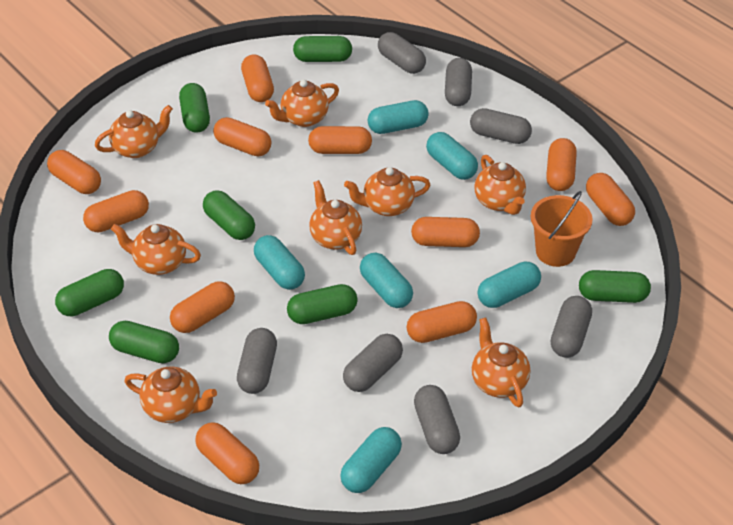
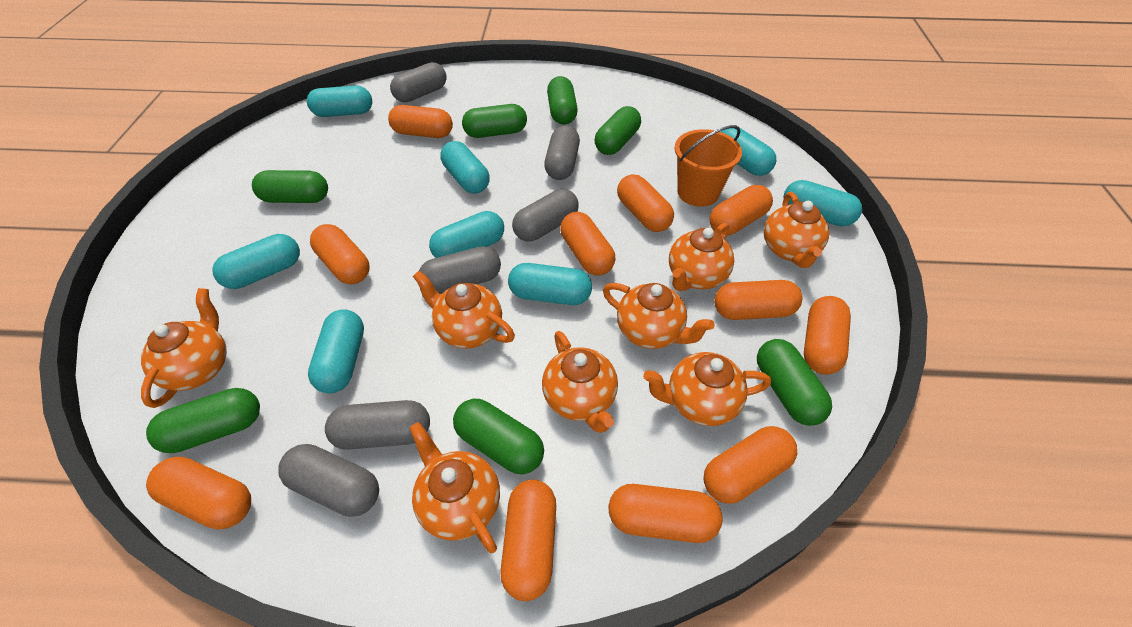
grey capsule: [237,328,277,394] [343,334,403,392] [378,32,426,74] [414,385,460,454] [445,58,472,106] [470,108,532,144] [551,296,592,358] = 7 -> [278,444,379,517] [325,400,430,450] [390,62,447,102] [419,246,501,294] [512,189,579,242] [544,125,580,180] = 6
turquoise capsule: [254,235,305,290] [340,427,402,493] [360,253,413,308] [368,100,429,134] [426,132,478,180] [478,262,541,308] = 6 -> [213,234,300,289] [307,85,372,117] [308,309,364,393] [429,211,504,258] [440,141,489,194] [508,263,592,305] [720,128,776,176] [783,180,862,226] = 8

